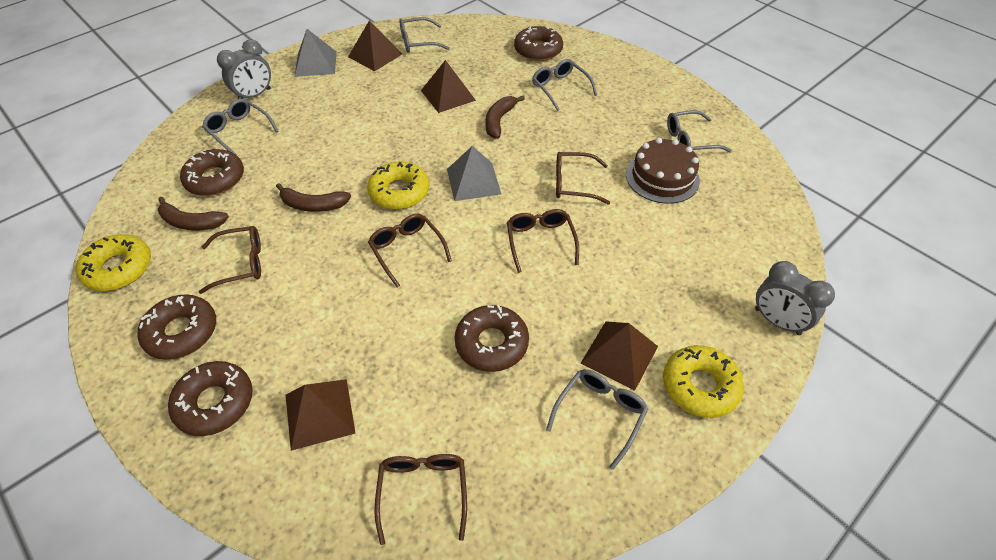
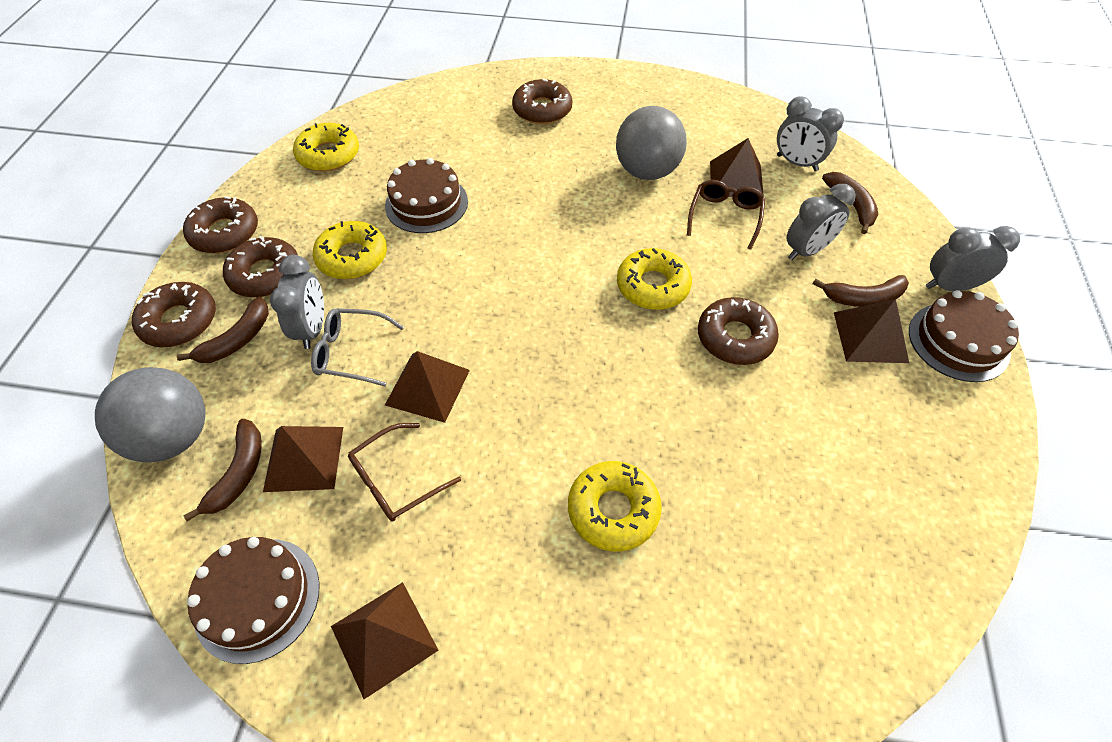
brown banana: [158,197,229,230] [276,183,351,212] [486,96,525,139] = 3 -> [177,297,269,363] [183,419,262,521] [813,275,909,307] [822,172,878,234] = 4
brown cake: [626,138,700,204] = 1 -> [187,537,320,664] [385,158,468,233] [909,290,1019,382] = 3
brown glasses: [198,226,261,294] [368,214,452,287] [374,454,467,545] [507,209,579,273] [556,152,610,204] = 5 -> [348,423,461,522] [687,180,765,250] = 2
brown pyramid: [286,379,356,451] [348,20,402,71] [421,60,476,113] [581,321,658,391] = 4 -> [263,426,343,492] [331,582,439,699] [385,351,470,423] [710,138,764,197] [834,299,909,363] = 5
grey ball: none = 0 -> [95,367,206,462] [616,106,687,180] = 2
grey clock: [217,39,271,99] [755,261,835,335] = 2 -> [270,255,324,349] [777,96,844,171] [786,184,856,260] [926,226,1020,291] = 4
grey glasses: [202,99,279,155] [399,17,450,53] [532,59,597,111] [546,369,648,470] [667,110,732,153] = 5 -> [311,308,404,386] = 1
grey pyramid: [295,29,337,77] [447,146,501,201] = 2 -> none = 0
yellow donut: [76,234,151,291] [367,161,429,209] [663,345,744,418] = 3 -> [293,123,359,171] [313,221,387,279] [568,461,662,552] [617,248,692,310] = 4

